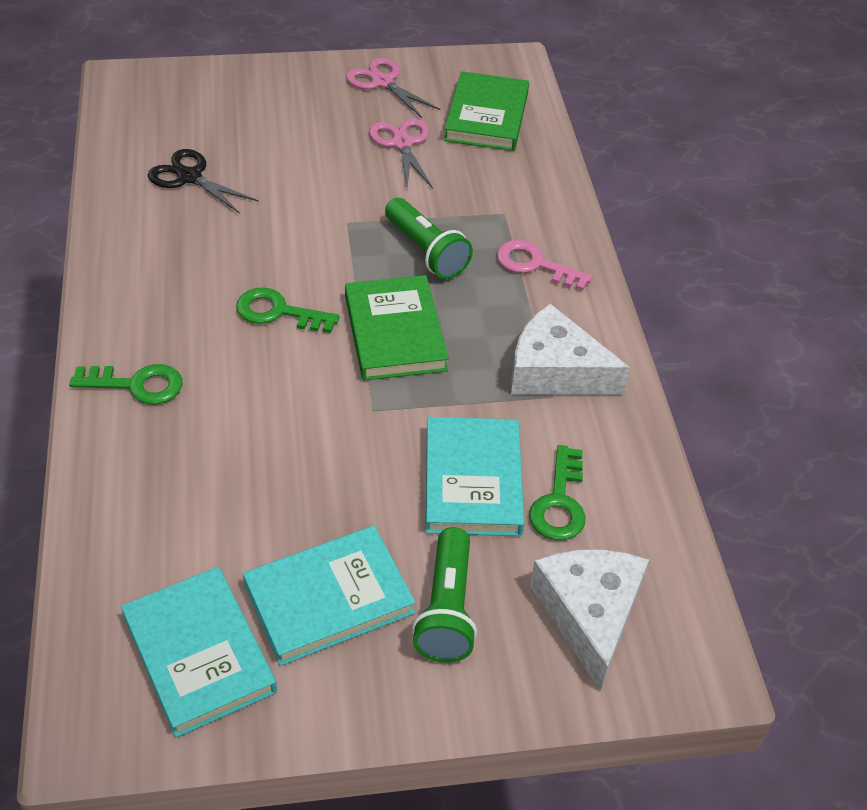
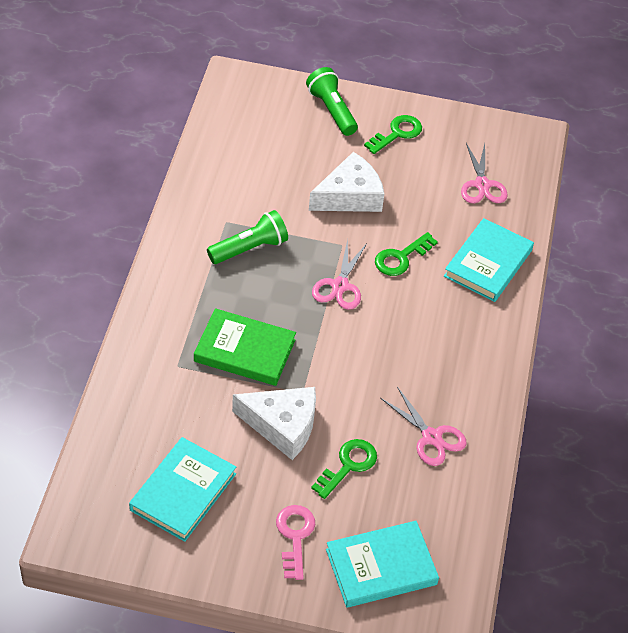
black scissors: [148,149,258,214] = 1 -> none = 0
green book: [345,275,449,381] [444,71,529,151] = 2 -> [194,308,296,386] = 1
pink scissors: [346,58,440,118] [369,118,433,189] = 2 -> [312,239,367,310] [380,387,467,466] [461,143,508,203] = 3

